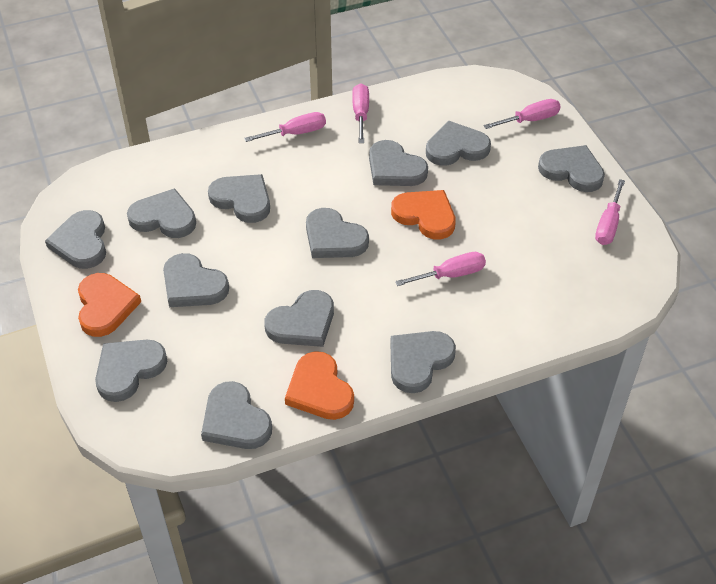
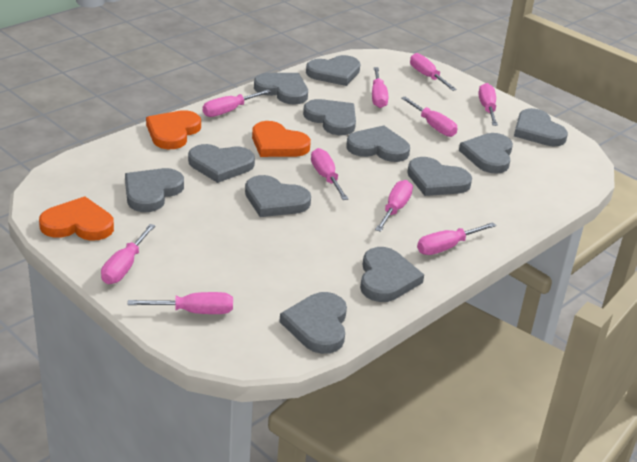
pink screwdriver: [244,112,326,142] [352,83,369,143] [395,252,486,286] [483,99,561,129] [595,179,625,245] = 5 -> [101,224,155,284] [128,292,233,314] [203,89,271,117] [311,148,348,200] [372,67,388,108] [375,180,413,232] [401,97,458,137] [410,53,457,91] [417,222,496,255] [478,83,498,126] = 10

